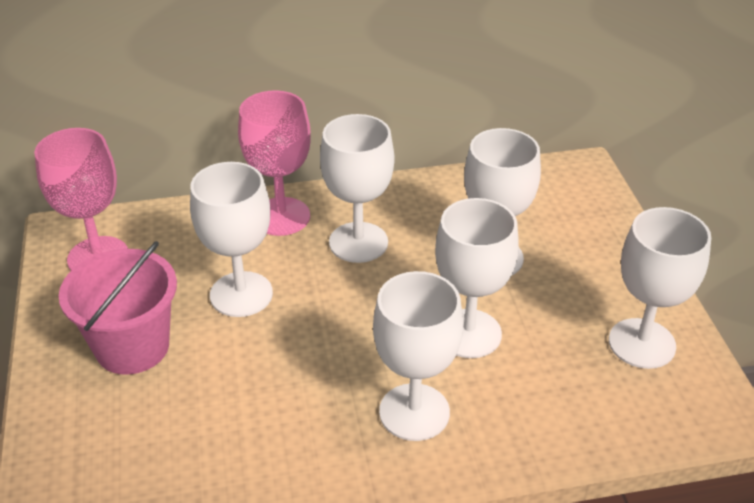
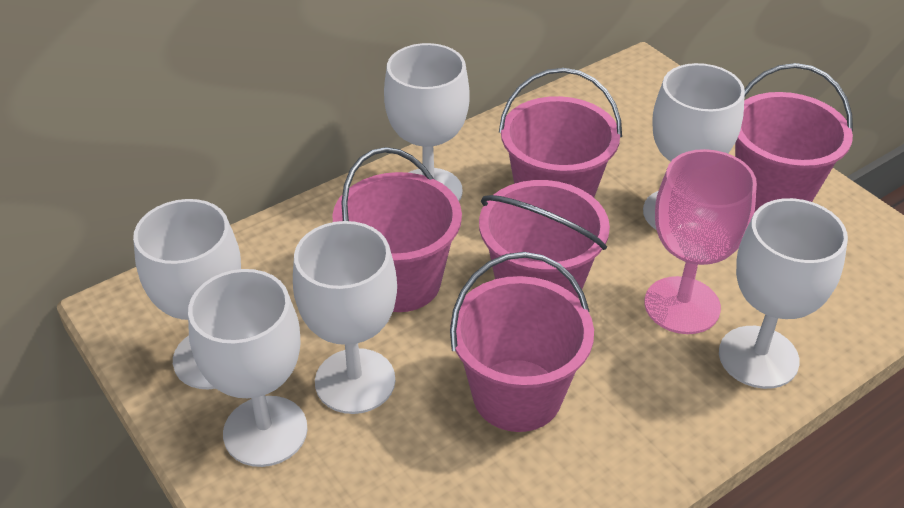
pink bucket: [59,241,177,375] = 1 -> [332,147,462,312] [450,252,594,432] [479,180,610,299] [499,68,622,197] [735,63,853,213] = 5
pink goblet: [34,128,128,270] [238,90,311,236] = 2 -> [644,149,757,334] = 1

